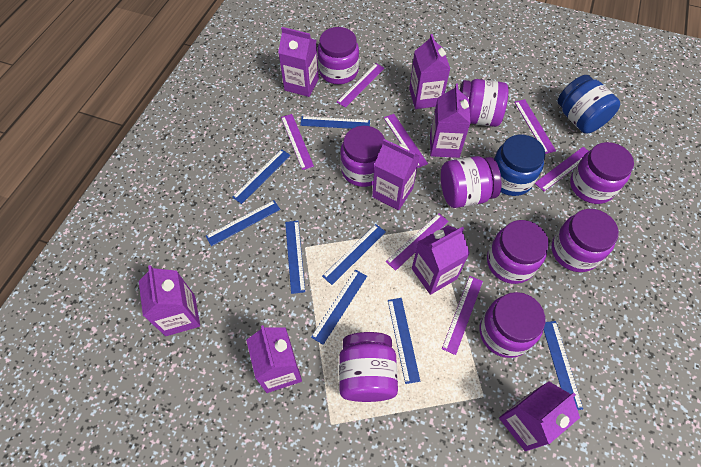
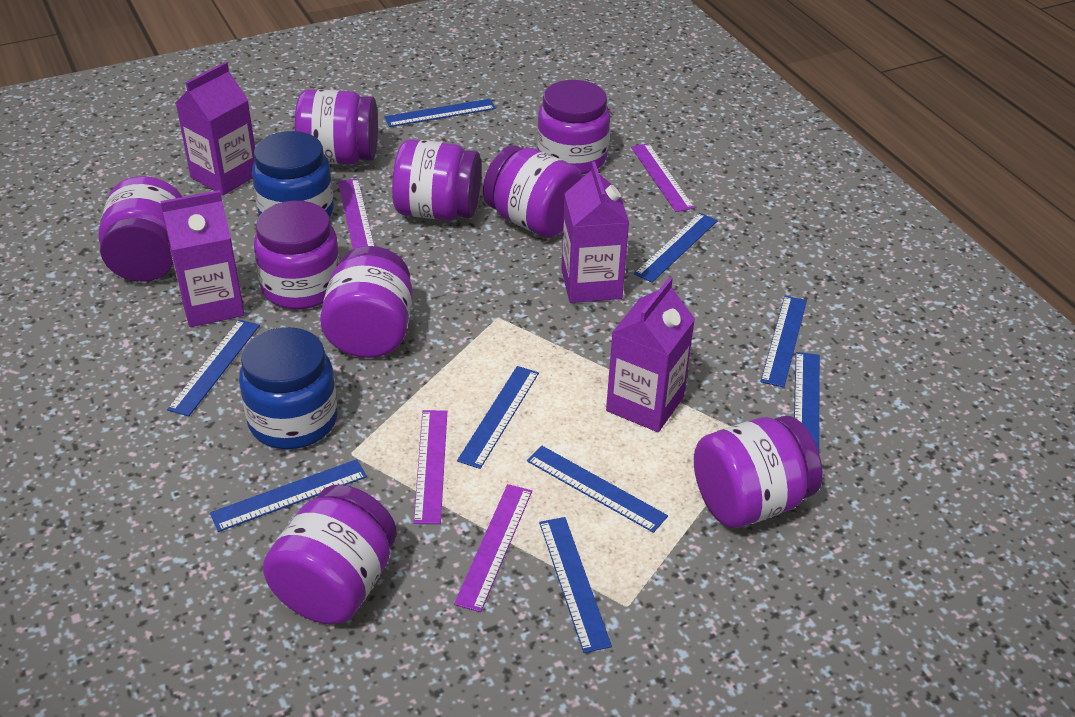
blue ruler: [206,200,280,246] [232,149,291,204] [285,221,305,294] [300,116,370,129] [311,270,367,345] [322,224,386,285] [388,298,420,384] [543,321,583,410] = 8 -> [167,319,260,416] [210,459,367,532] [385,99,496,127] [457,366,539,469] [527,446,668,533] [539,517,612,653] [634,213,718,282] [760,296,807,387] [794,352,820,451] = 9
purple carton: [139,265,200,336] [246,325,302,393] [278,27,319,97] [372,139,420,210] [409,34,450,109] [412,225,470,295] [430,84,471,158] [499,381,580,451] = 8 -> [160,190,244,327] [176,62,255,195] [561,161,629,303] [606,277,695,432] = 4
purple ruler: [281,114,314,170] [337,63,385,108] [384,114,428,168] [386,213,449,271] [442,276,483,355] [514,99,556,154] [535,147,588,191] = 7 -> [338,179,375,249] [414,410,447,524] [454,484,532,612] [631,143,695,212] = 4

